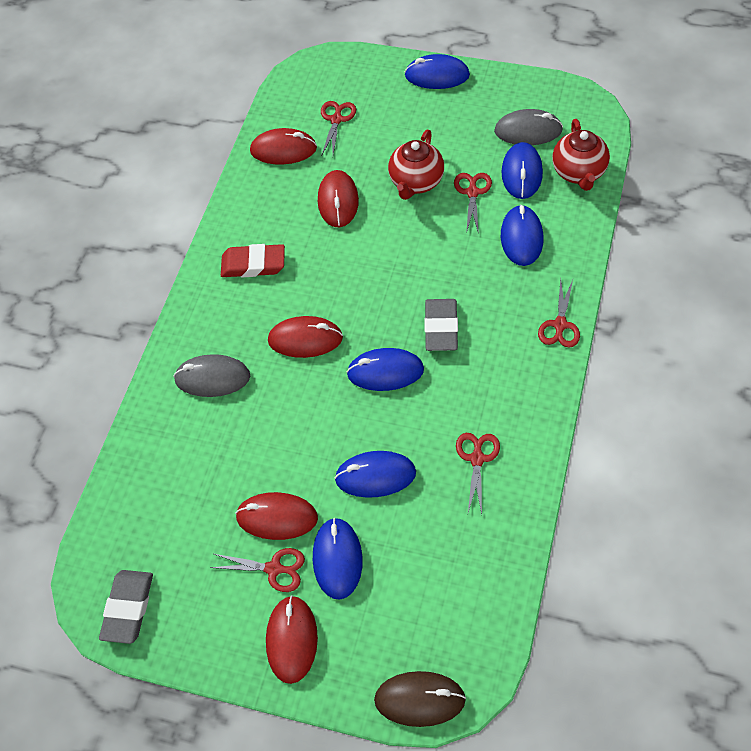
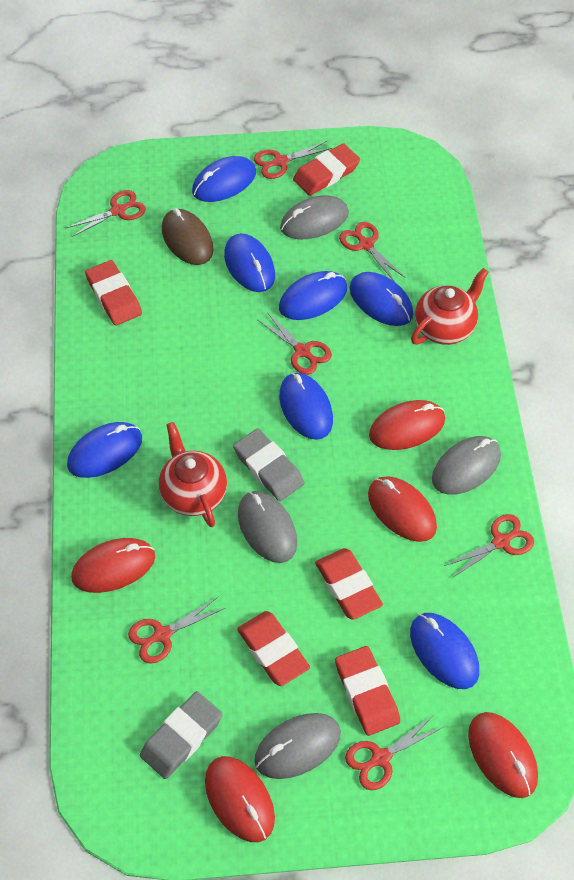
blue mouse: [313,518,363,600] [334,451,416,498] [346,348,424,391] [405,54,470,89] [501,142,543,199] [501,205,543,266] = 6 -> [67,422,142,478] [192,156,256,202] [224,233,275,292] [279,271,347,320] [279,373,333,440] [350,272,413,326] [410,613,479,689] = 7
grey mouse: [173,354,250,397] [494,109,563,145] = 2 -> [238,491,297,563] [254,713,341,779] [280,195,349,239] [432,436,501,495] = 4
red eraser: [221,244,285,277] = 1 -> [85,260,142,326] [237,611,310,686] [293,143,360,196] [315,548,383,620] [335,646,400,736] = 5
red scissors: [210,548,305,592] [321,101,356,156] [454,173,492,234] [456,433,500,514] [538,278,580,348] = 5 -> [65,190,146,237] [128,597,225,664] [254,141,332,179] [257,312,332,375] [339,222,405,282] [345,714,443,790] [444,514,534,578] = 7

